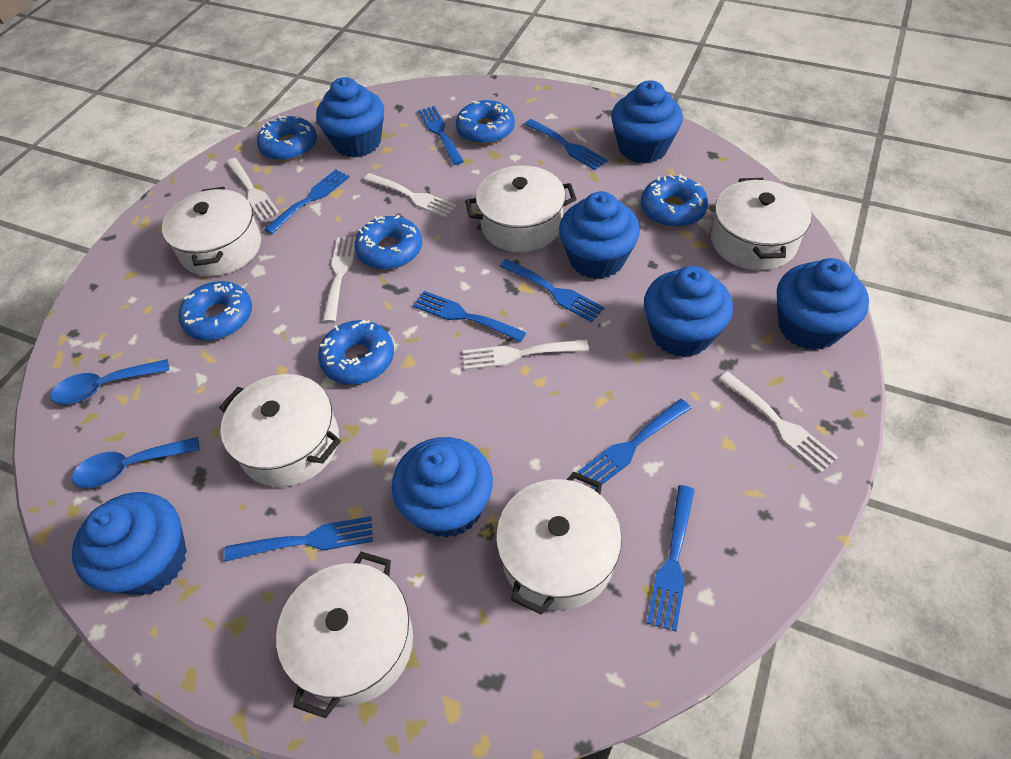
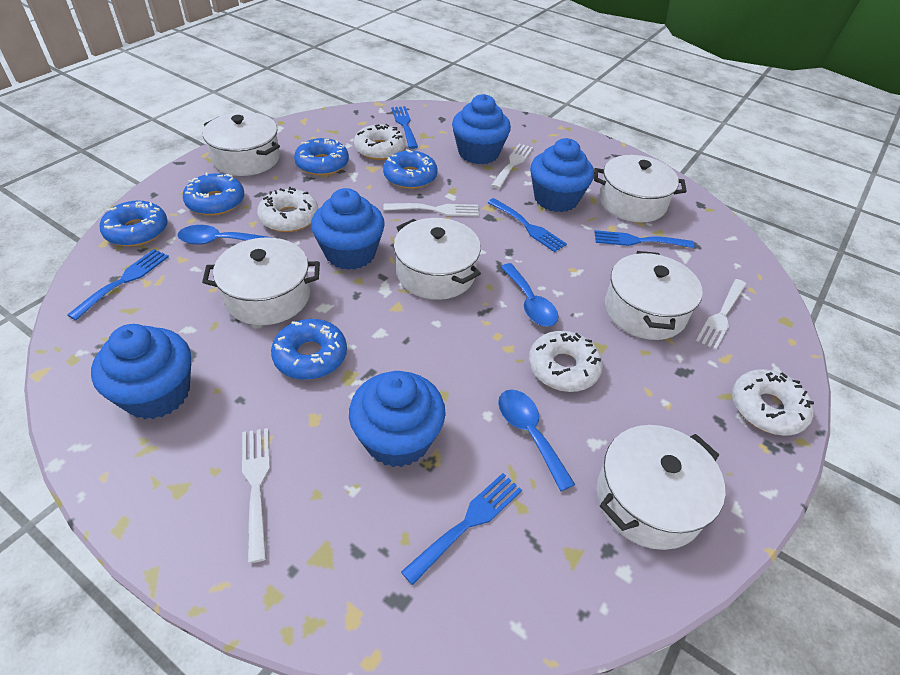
blue cupcake: [72,492,187,596] [316,77,384,158] [392,437,493,538] [559,191,640,279] [611,80,683,163] [644,266,733,357] [777,258,869,350] = 7 -> [91,324,191,419] [311,188,385,270] [349,371,446,467] [452,94,511,164] [530,138,594,212] = 5
blue donut: [179,281,252,340] [257,115,317,161] [318,319,394,385] [354,215,422,270] [456,100,515,145] [641,174,708,228] = 6 -> [100,201,168,246] [183,172,244,215] [271,319,347,380] [294,138,349,176] [383,149,437,189] = 5
blue fork: [224,516,373,562] [264,169,350,234] [413,291,526,342] [418,106,464,165] [499,259,604,322] [524,119,608,170] [578,399,691,490] [647,485,695,631] = 8 -> [67,249,169,320] [391,106,418,149] [401,473,522,585] [487,198,567,252] [594,230,695,248] = 5
blue spoon: [50,359,169,404] [72,437,200,488] = 2 -> [178,225,273,245] [498,390,575,491] [501,263,559,327] = 3
white donut: none = 0 -> [257,187,318,232] [354,124,406,160] [529,331,603,392] [732,369,814,436] = 4
white fork: [226,158,279,221] [323,237,356,323] [364,173,457,218] [463,340,589,370] [718,372,838,473] = 5 -> [242,428,270,563] [383,203,479,216] [491,144,533,189] [696,279,746,350] = 4

